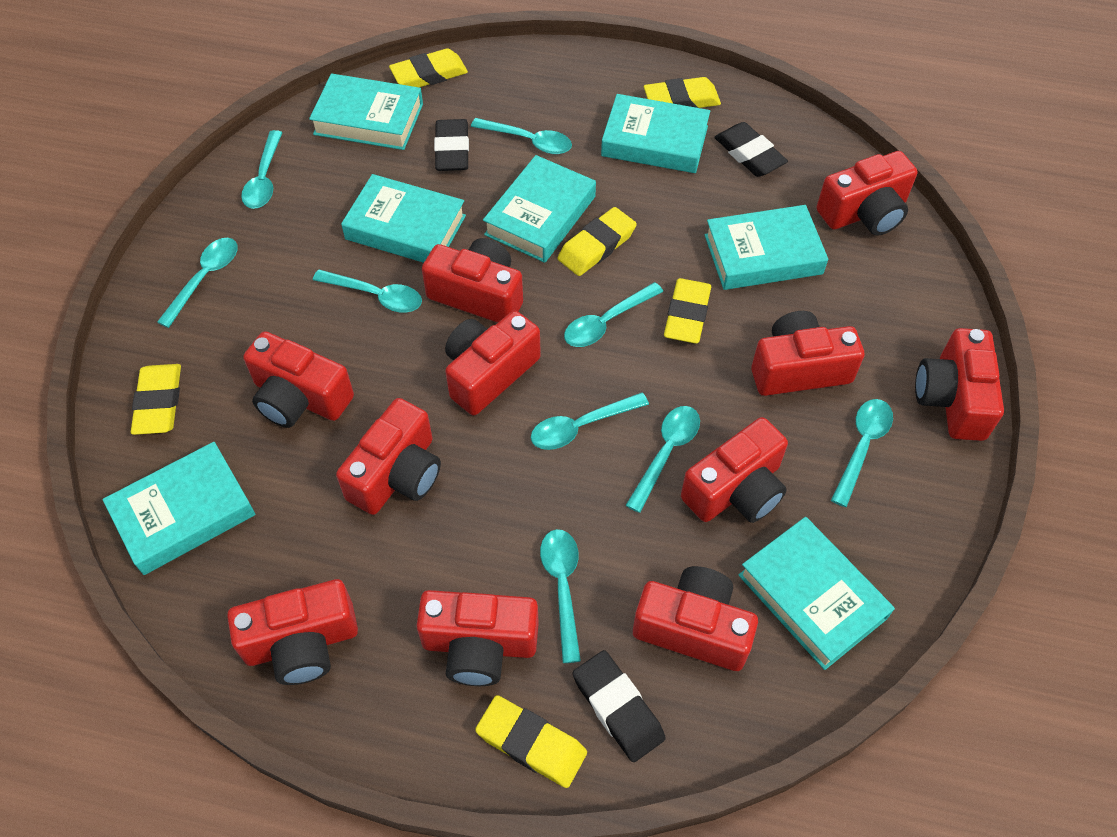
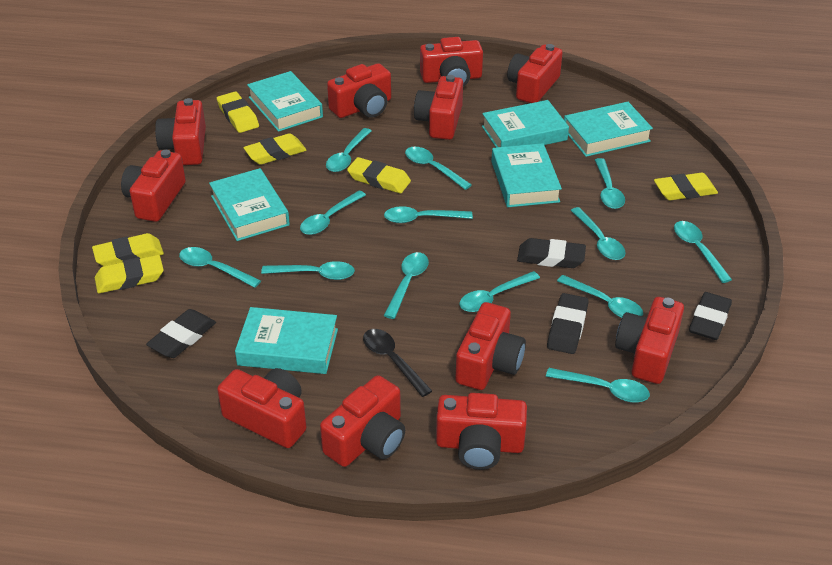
black eraser: [434,119,469,171] [573,650,666,762] [714,122,788,177] = 3 -> [146,309,216,358] [517,238,586,268] [547,293,589,354] [689,292,732,340] = 4
black spoon: none = 0 -> [363,329,432,397] = 1
turquoise book: [102,442,255,575] [309,74,423,150] [341,174,466,263] [483,155,596,263] [601,94,710,173] [705,205,828,290] [738,517,895,670] = 7 -> [209,168,290,241] [235,307,338,374] [247,71,323,132] [482,100,569,148] [491,143,562,207] [564,102,653,157] = 6
turquoise spoon: [157,238,238,328] [241,130,283,209] [313,269,422,312] [471,118,572,154] [531,392,649,450] [540,529,581,663] [564,282,663,347] [625,406,700,513] [831,399,893,507] = 9 -> [179,247,261,288] [261,261,355,280] [300,191,366,235] [326,128,371,172] [384,206,473,223] [384,252,429,319] [405,147,472,190] [459,271,540,312] [546,368,650,403] [557,275,643,318] [570,207,626,260] [595,158,625,209] [674,221,732,283] = 13

